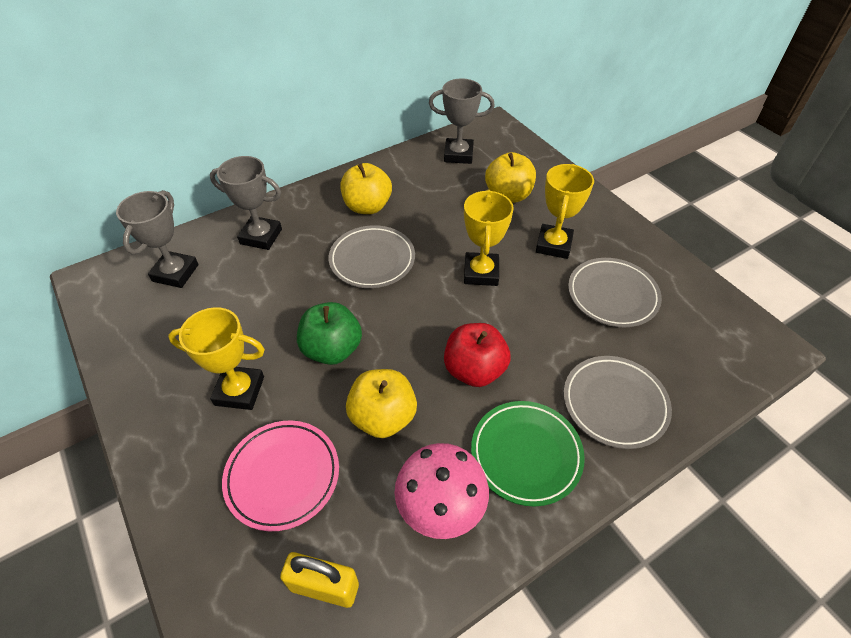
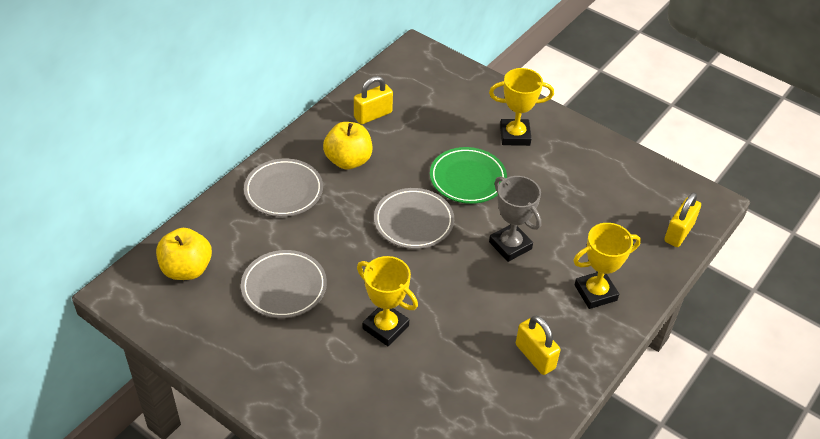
green apple: [297,302,362,365] = 1 -> none = 0
grey trophy: [116,190,199,288] [210,156,282,250] [429,79,495,164] = 3 -> [489,176,541,262] = 1
pink mushroom: [394,443,489,539] = 1 -> none = 0
pink plate: [222,421,339,531] = 1 -> none = 0
red apple: [444,323,511,387] = 1 -> none = 0
yellow apple: [340,163,392,214] [346,369,417,438] [485,152,536,203] = 3 -> [156,228,212,280] [323,122,372,169] = 2
yellow padlock: [280,552,359,608] = 1 -> [354,76,393,124] [516,315,560,375] [664,192,701,247] = 3

